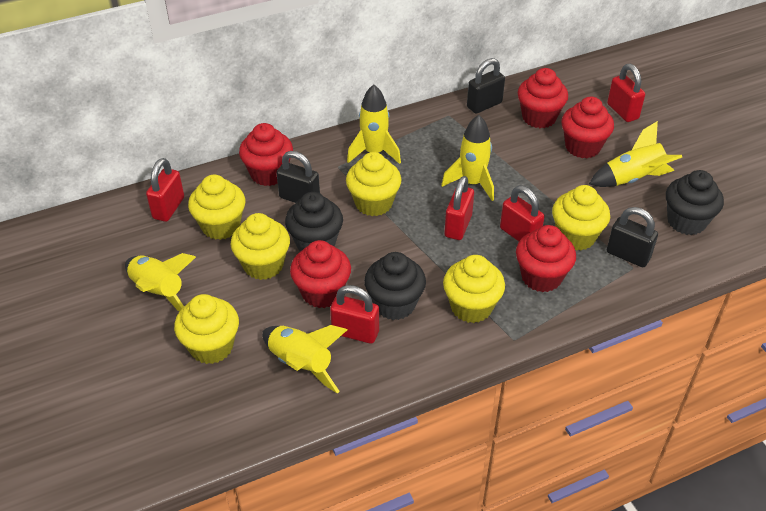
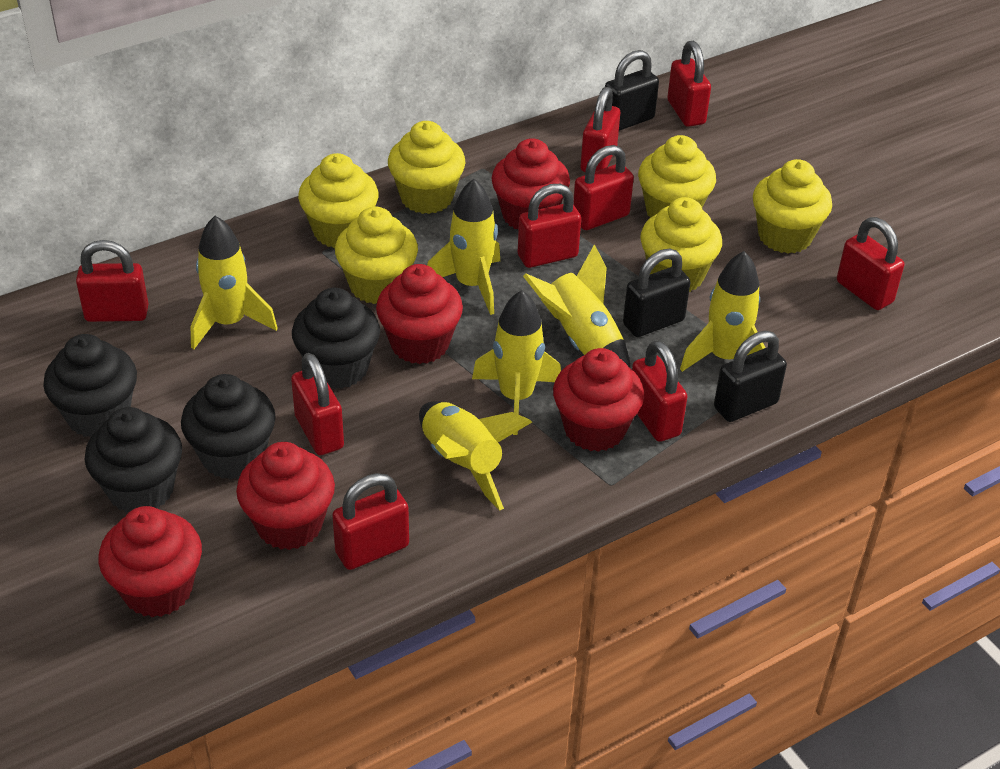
black cupcake: [285,192,343,252] [364,252,426,320] [666,170,724,235] = 3 -> [43,334,137,437] [84,407,182,513] [181,374,276,480] [292,288,380,389] = 4
red padlock: [146,158,184,222] [330,285,379,344] [444,176,474,240] [500,186,545,241] [607,64,645,122] = 5 -> [76,240,149,322] [291,353,344,455] [332,473,409,570] [518,184,581,268] [573,145,634,230] [580,87,620,172] [632,340,688,442] [667,41,711,127] [837,217,904,310] = 9
yellow rocket: [125,253,196,311] [262,325,347,394] [347,85,401,164] [441,115,494,201] [589,121,682,187] = 5 -> [191,216,278,349] [419,401,532,510] [427,179,500,315] [472,290,561,435] [523,244,630,368] [680,251,765,372] = 6

